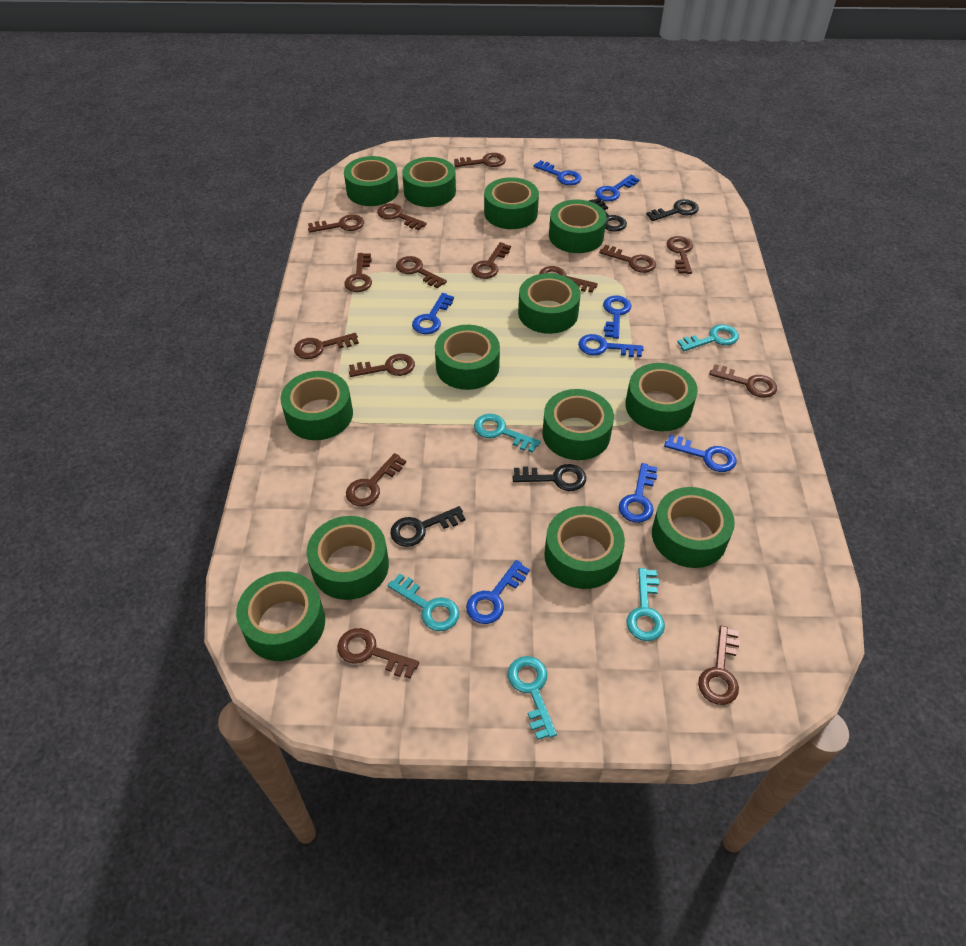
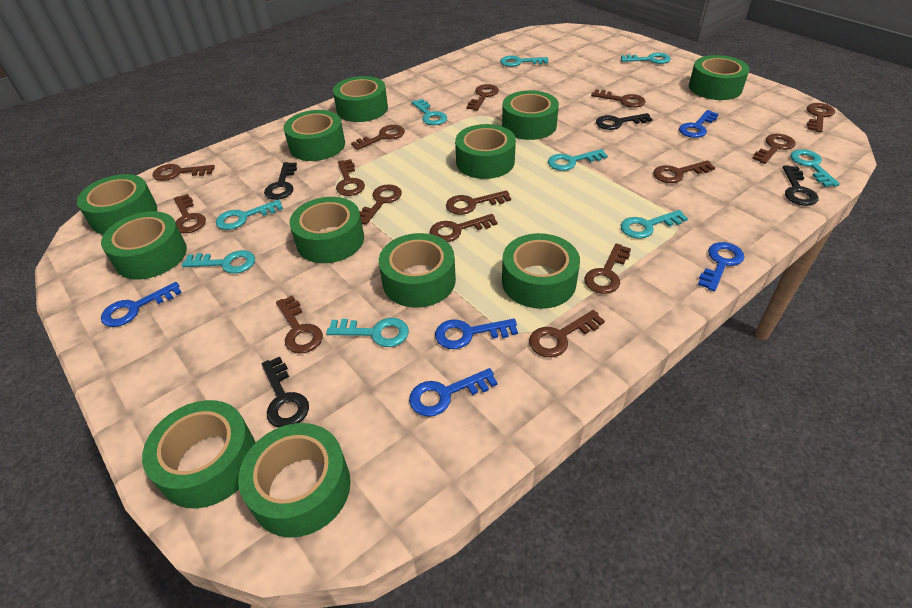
blue key: [412,293,454,334] [466,560,530,624] [533,160,581,185] [578,334,644,357] [595,175,640,201] [603,296,631,339] [619,463,657,523] [664,435,736,472] = 8 -> [101,282,182,327] [409,368,498,417] [435,319,518,349] [679,110,719,138] [698,242,744,292] = 5
green tape: [236,571,325,661] [280,371,353,440] [307,516,389,600] [344,156,399,206] [402,157,456,207] [435,325,500,390] [484,177,539,229] [518,273,580,334] [542,389,614,460] [544,506,625,589] [549,199,607,253] [625,363,698,431] [652,487,735,568] = 13 -> [77,174,157,235] [101,211,187,279] [142,400,256,509] [238,423,351,538] [283,110,345,161] [289,197,364,263] [333,76,388,122] [379,233,456,308] [455,124,516,179] [502,90,559,140] [502,233,580,309] [689,55,750,100] = 12
turquoise key: [388,574,459,631] [474,414,541,453] [508,656,557,740] [627,568,665,641] [677,324,739,351] = 5 -> [182,250,255,274] [216,199,283,230] [326,318,409,347] [412,99,447,125] [500,55,548,67] [548,149,608,171] [620,210,688,239] [621,53,671,64] [790,149,840,187] = 9

